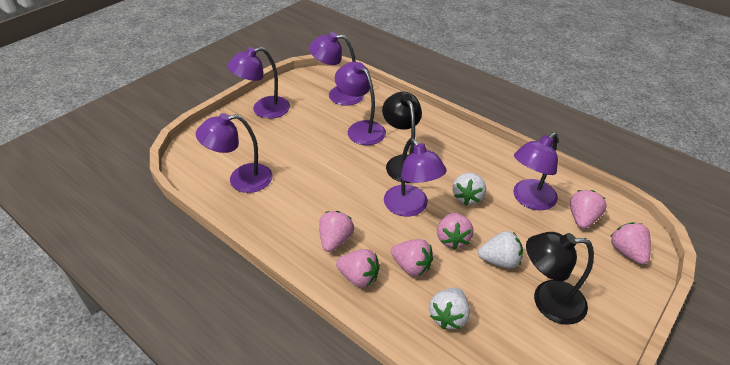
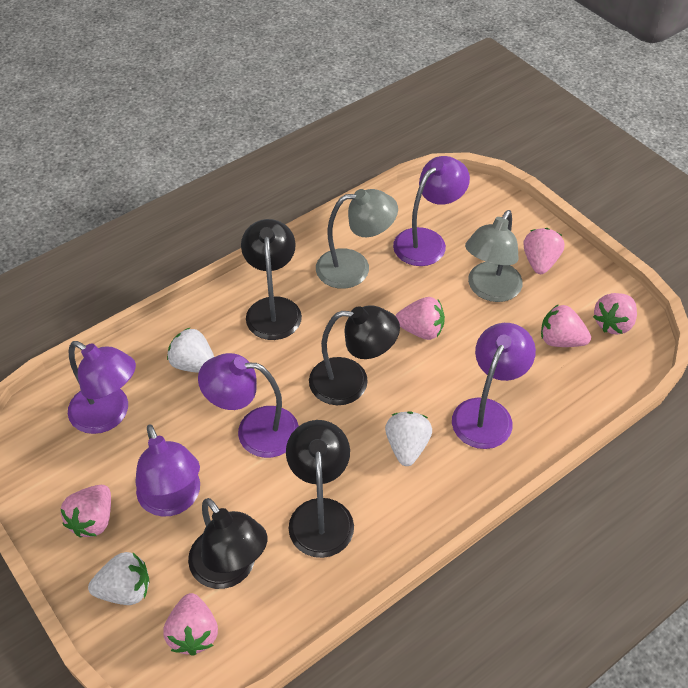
black lamp: [382,92,422,183] [526,232,594,325] = 2 -> [188,498,268,589] [241,219,302,340] [286,420,354,558] [309,305,400,405] = 4
grey lamp: none = 0 -> [316,189,398,289] [465,210,523,302] = 2
purple lamp: [196,113,273,193] [227,47,290,119] [309,32,364,106] [335,62,386,145] [384,138,447,217] [513,132,558,210] = 6 -> [68,341,136,434] [135,424,200,517] [198,353,299,458] [393,156,470,266] [452,323,536,449] = 5

